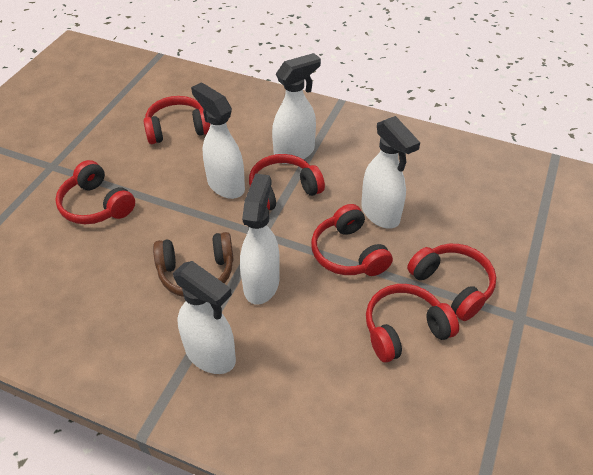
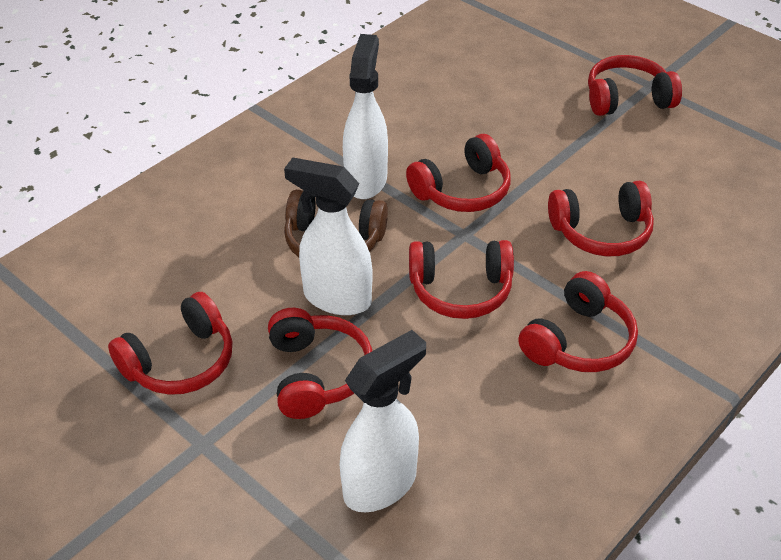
red headphones: [55,160,135,224] [144,96,210,144] [249,154,325,210] [311,204,393,276] [366,284,459,363] [407,244,496,321] = 6 -> [108,292,233,395] [268,308,372,419] [406,134,511,212] [409,240,514,319] [518,271,638,372] [548,181,654,256] [588,55,682,116] = 7
white spray bottle: [173,261,236,374] [191,82,245,199] [240,173,280,305] [272,53,321,164] [361,116,420,229] = 5 -> [284,158,372,315] [339,330,426,512] [343,34,388,199] = 3

